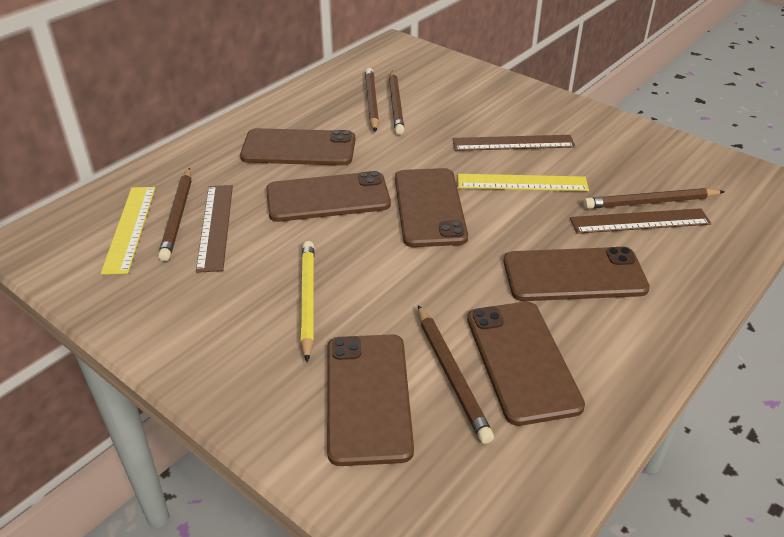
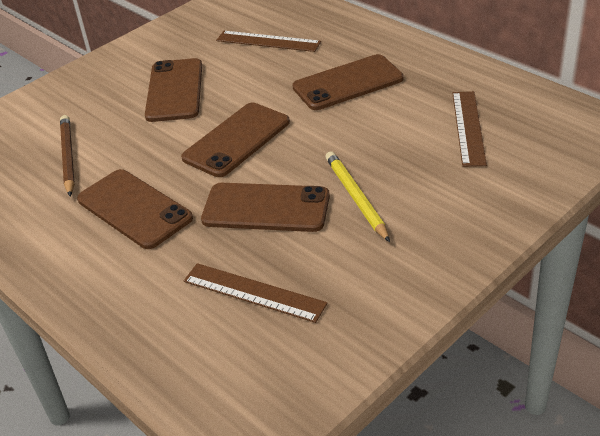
brown pencil: [158,168,192,261] [365,68,379,132] [389,71,405,135] [418,305,494,444] [584,188,725,209] = 5 -> [60,115,75,196] = 1
brown phone: [240,128,355,166] [266,171,391,222] [327,334,414,466] [395,168,468,247] [467,302,585,426] [504,247,650,301] = 6 -> [77,169,193,249] [145,58,202,122] [181,103,290,177] [201,183,330,232] [292,54,404,110] = 5
yellow ruler: [101,187,156,275] [458,174,589,191] = 2 -> none = 0

